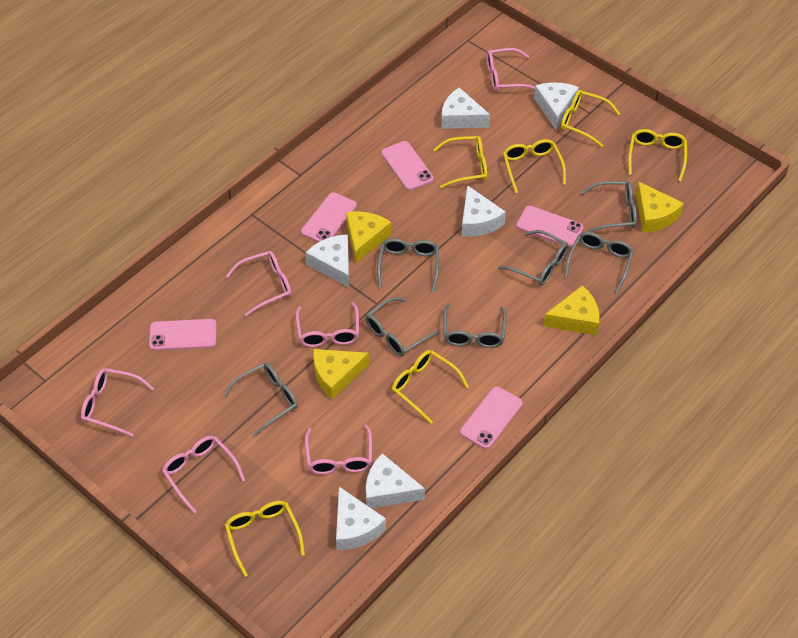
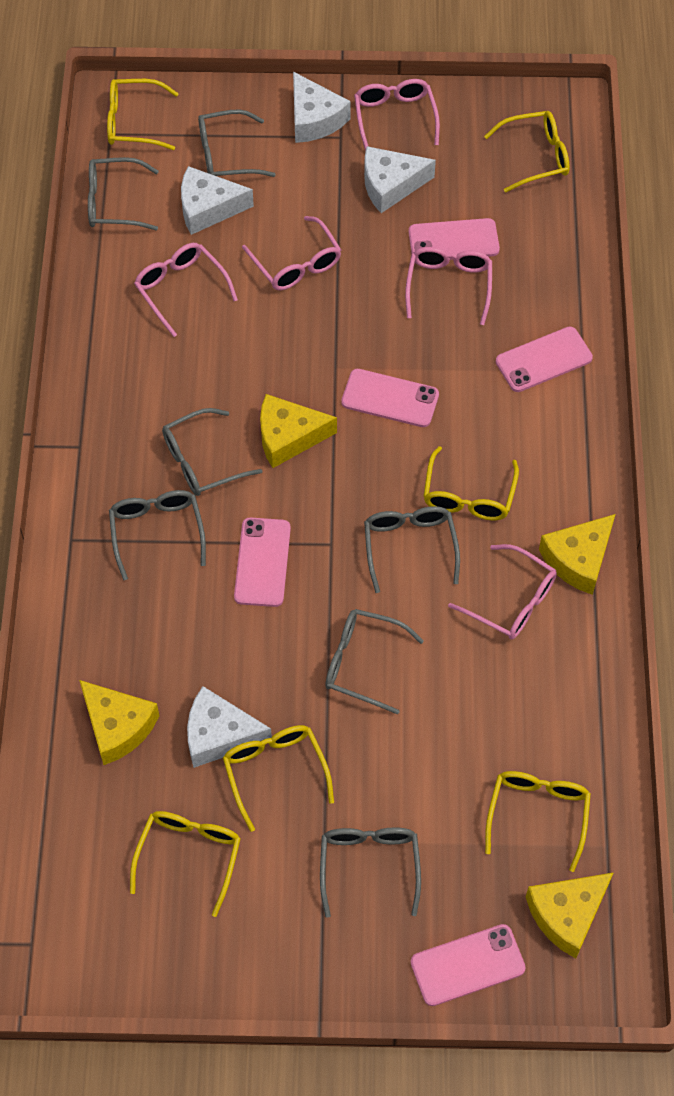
pink glasses: [81,368,154,436] [162,436,245,514] [226,251,292,316] [296,302,359,347] [305,424,372,474] [487,48,535,92] = 6 -> [134,243,238,337] [242,216,341,290] [354,79,440,151] [405,247,492,325] [448,544,557,639] = 5
white cheese: [306,234,349,287] [336,487,386,550] [366,453,425,508] [441,87,490,129] [461,185,506,237] [534,82,579,130] = 6 -> [181,166,254,235] [187,686,272,768] [293,72,351,143] [364,146,436,213] = 4

